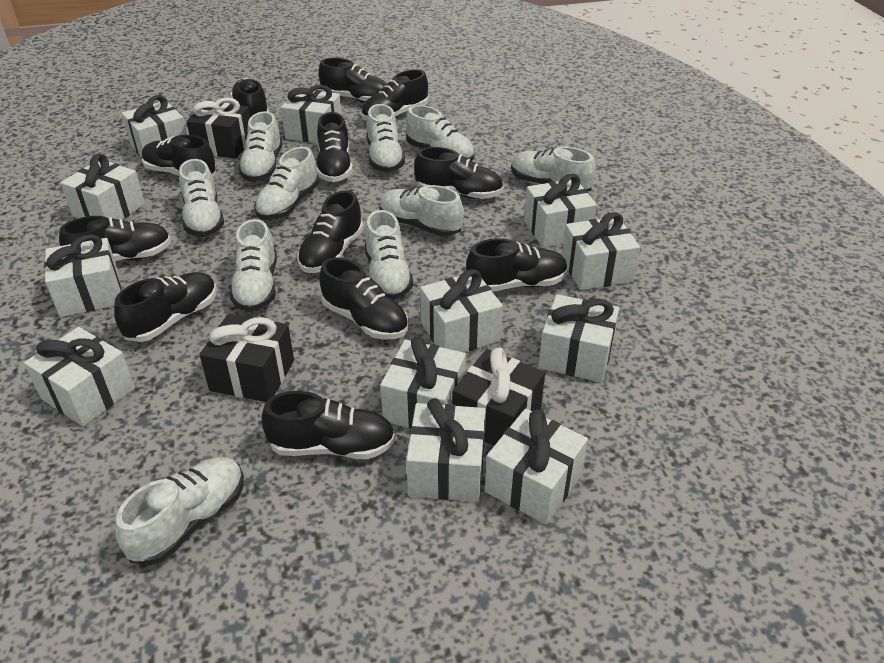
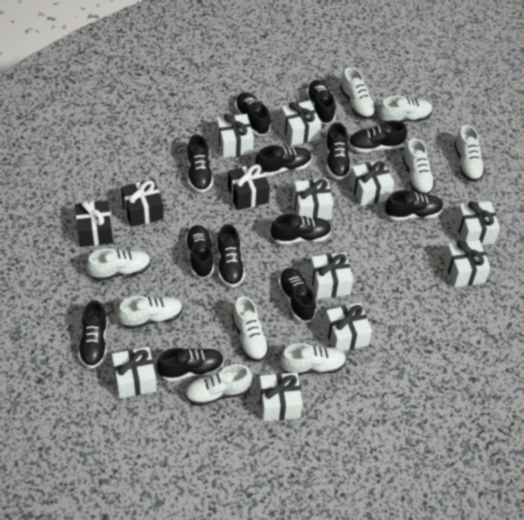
black shoe: [59,216,171,261] [114,272,217,342] [142,135,216,176] [230,78,269,117] [262,391,395,459] [297,190,363,273] [316,112,353,182] [318,58,387,103] [319,257,408,340] [361,69,428,120] [414,147,503,199] [466,238,568,292] = 12 -> [78,300,108,368] [157,348,224,382] [185,225,214,278] [187,134,213,193] [217,224,245,287] [235,92,271,135] [255,145,312,176] [271,214,332,245] [278,268,316,322] [306,80,336,124] [325,122,351,180] [348,120,407,153] [385,190,444,221] = 13
white gift: [24,327,135,427] [44,234,121,317] [61,153,145,220] [122,95,187,157] [281,85,342,143] [380,336,466,428] [406,398,485,502] [420,269,503,352] [485,408,588,525] [524,174,597,248] [538,294,619,382] [562,212,640,290] = 12 -> [112,347,157,398] [217,114,254,158] [259,373,303,421] [281,101,321,146] [293,179,333,220] [309,252,353,299] [324,303,372,352] [349,160,394,206] [444,240,491,287] [455,201,500,245] = 10
white shoe: [116,457,244,565] [179,159,224,237] [229,219,277,312] [238,111,282,182] [254,147,319,220] [365,210,413,300] [367,104,405,172] [379,185,464,236] [406,105,474,161] [511,147,596,191] = 10 -> [87,248,151,281] [118,296,183,329] [185,364,252,406] [232,296,269,362] [280,343,346,375] [340,67,376,119] [379,95,433,123] [402,138,435,195] [454,125,485,182] = 9

